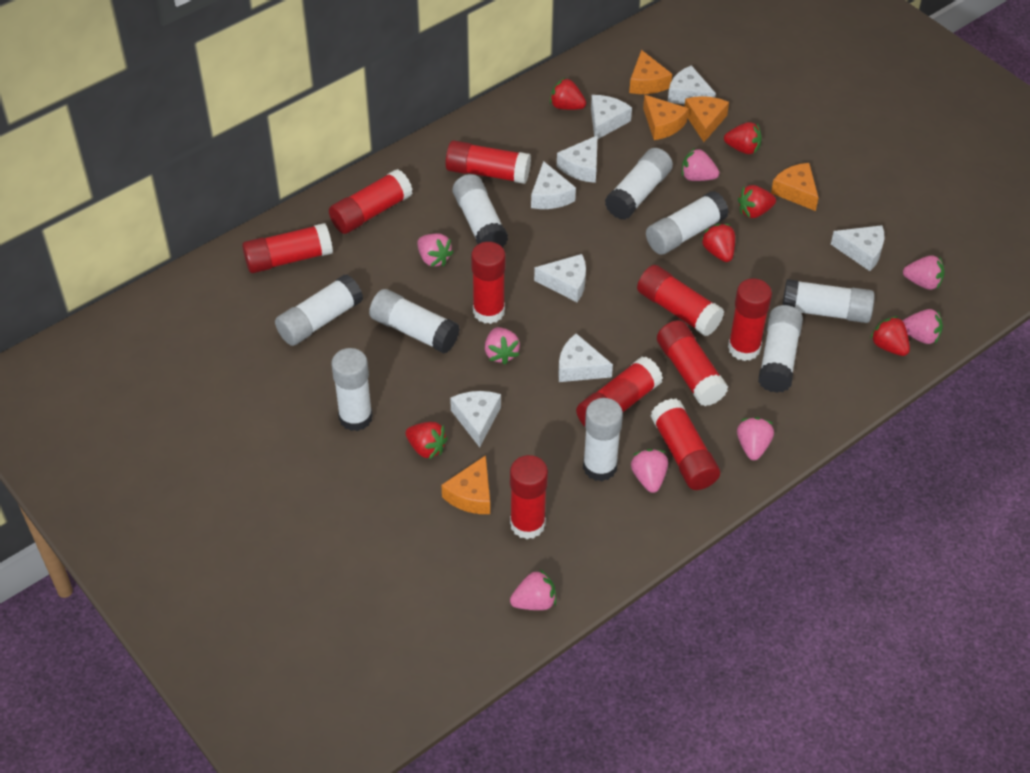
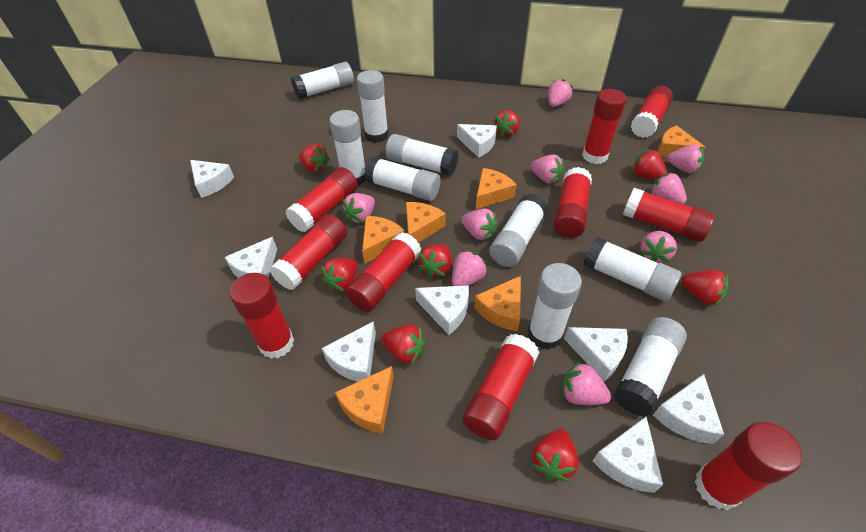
orange cheese: [441,455,490,514] [629,50,672,94] [643,95,688,140] [684,96,729,142] [771,163,819,211] = 5 -> [335,366,394,434] [362,216,404,264] [406,202,446,243] [474,276,521,331] [476,168,517,209] [657,125,706,157] = 6
pink strawberry: [417,233,454,267] [485,327,520,365] [510,569,556,610] [631,449,668,493] [682,148,719,181] [737,417,774,460] [903,256,945,290] [903,309,943,344] = 8 -> [342,193,375,224] [452,250,488,286] [461,208,498,240] [531,155,564,183] [548,79,573,107] [562,361,611,405] [640,231,677,263] [650,172,687,204] [667,144,704,173] = 9
red strawberry: [405,422,448,459] [550,78,586,110] [701,224,735,262] [724,122,761,154] [738,185,776,218] [870,316,910,356] = 6 -> [299,144,330,173] [321,258,358,292] [381,324,426,365] [418,244,452,278] [494,110,520,137] [531,429,579,482] [633,149,667,179] [681,270,728,306] = 8

